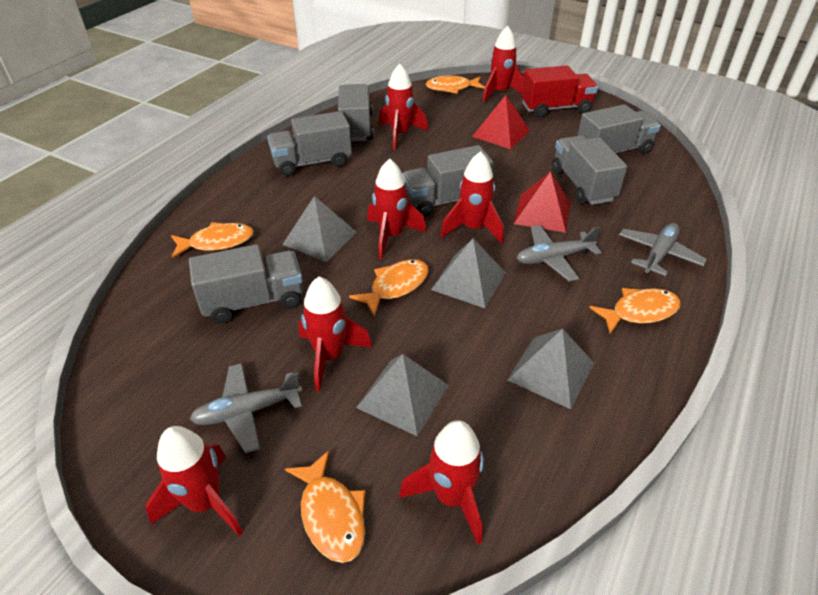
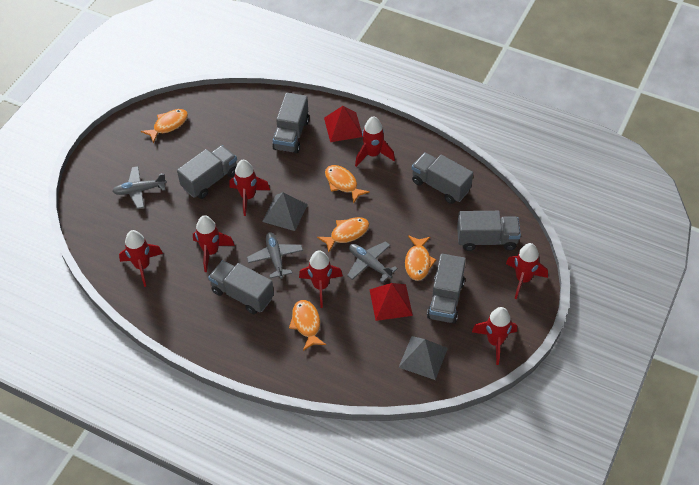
grey pyramid: [282,196,356,262] [356,354,449,437] [431,239,506,308] [508,329,594,409] = 4 -> [262,192,308,231] [398,336,448,380] = 2
red truck: [521,66,598,117] = 1 -> none = 0

